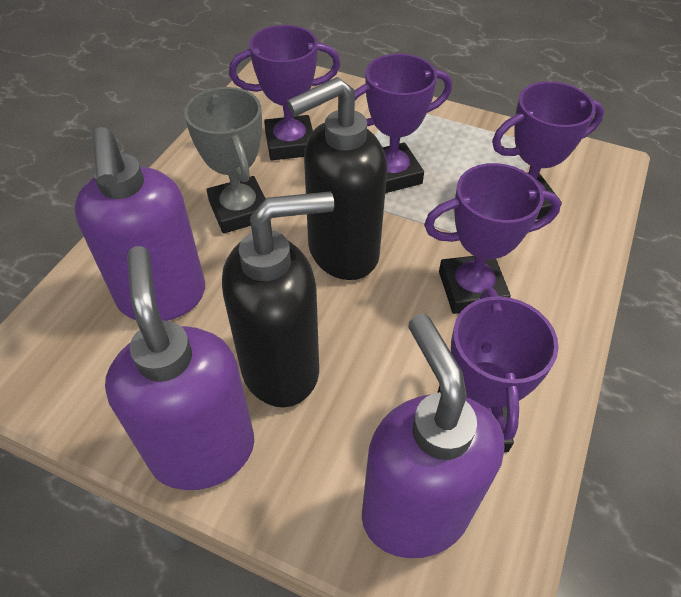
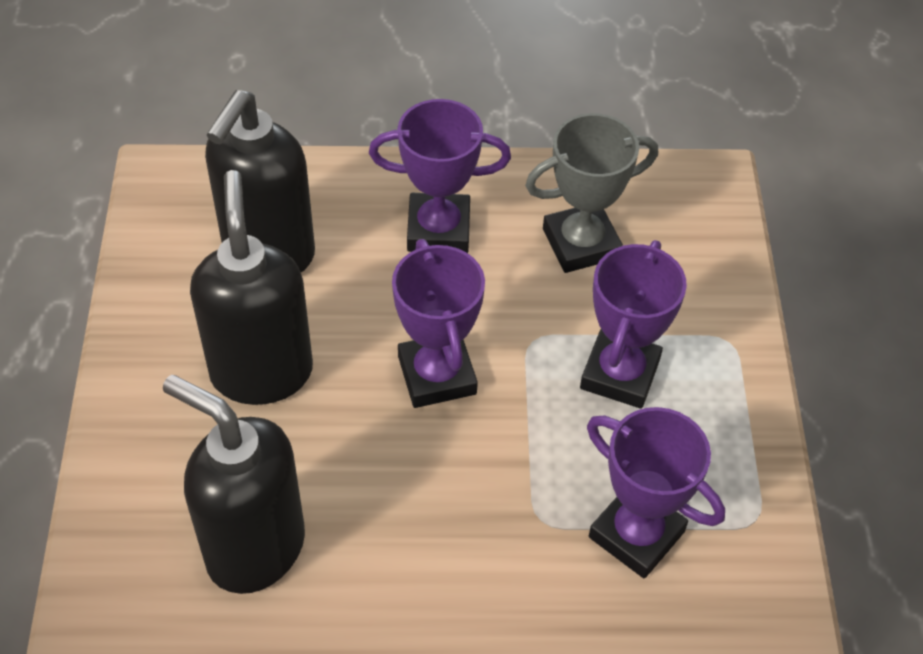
black soap dispenser: [222,192,334,407] [287,77,387,280] = 2 -> [163,375,305,594] [190,170,313,405] [205,90,315,272] = 3
purple soap dispenser: [74,127,205,321] [105,246,254,490] [362,314,505,558] = 3 -> none = 0
purple trophy: [229,25,340,160] [354,54,452,193] [424,163,561,314] [437,288,559,452] [492,81,604,220] = 5 -> [369,99,511,253] [392,239,485,408] [580,240,687,409] [587,407,725,578] = 4

